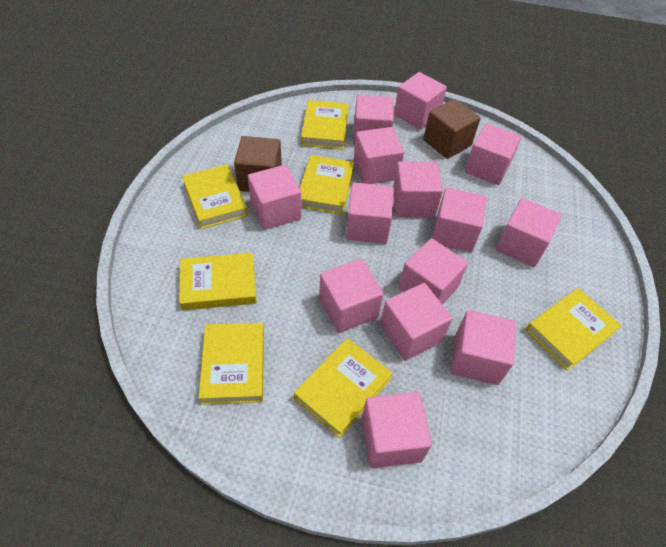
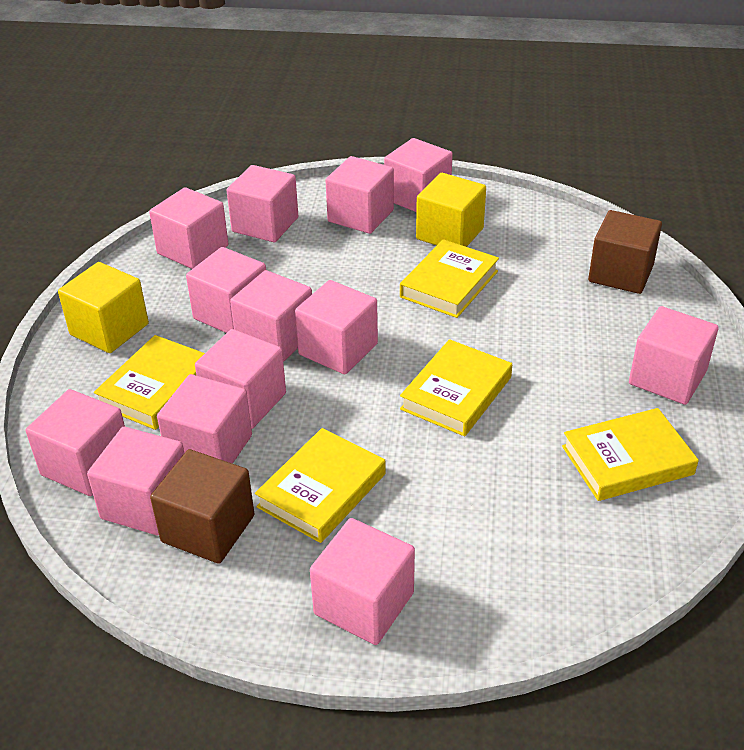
pink cube: [248,165,301,230] [319,259,383,333] [346,182,394,244] [353,95,394,146] [354,127,404,184] [362,392,432,468] [380,283,452,360] [393,161,443,218] [394,72,447,130] [398,238,468,304] [432,188,487,252] [451,310,516,385] [465,124,521,185] [496,198,562,267] = 14 -> [26,389,125,496] [87,427,184,535] [149,187,229,269] [157,374,252,464] [186,247,266,333] [195,329,286,429] [226,165,298,242] [230,270,312,362] [295,280,378,374] [310,518,415,645] [325,156,394,234] [384,138,453,212] [629,306,719,405] = 13
yellow book: [179,253,257,311] [182,164,248,229] [199,323,264,405] [294,338,393,438] [300,155,354,215] [301,100,349,150] [526,288,622,371] = 7 -> [94,335,205,430] [255,428,386,543] [400,239,499,318] [400,339,512,436] [562,408,699,501] = 5
yellow cube: none = 0 -> [58,262,149,353] [416,173,486,247] = 2

